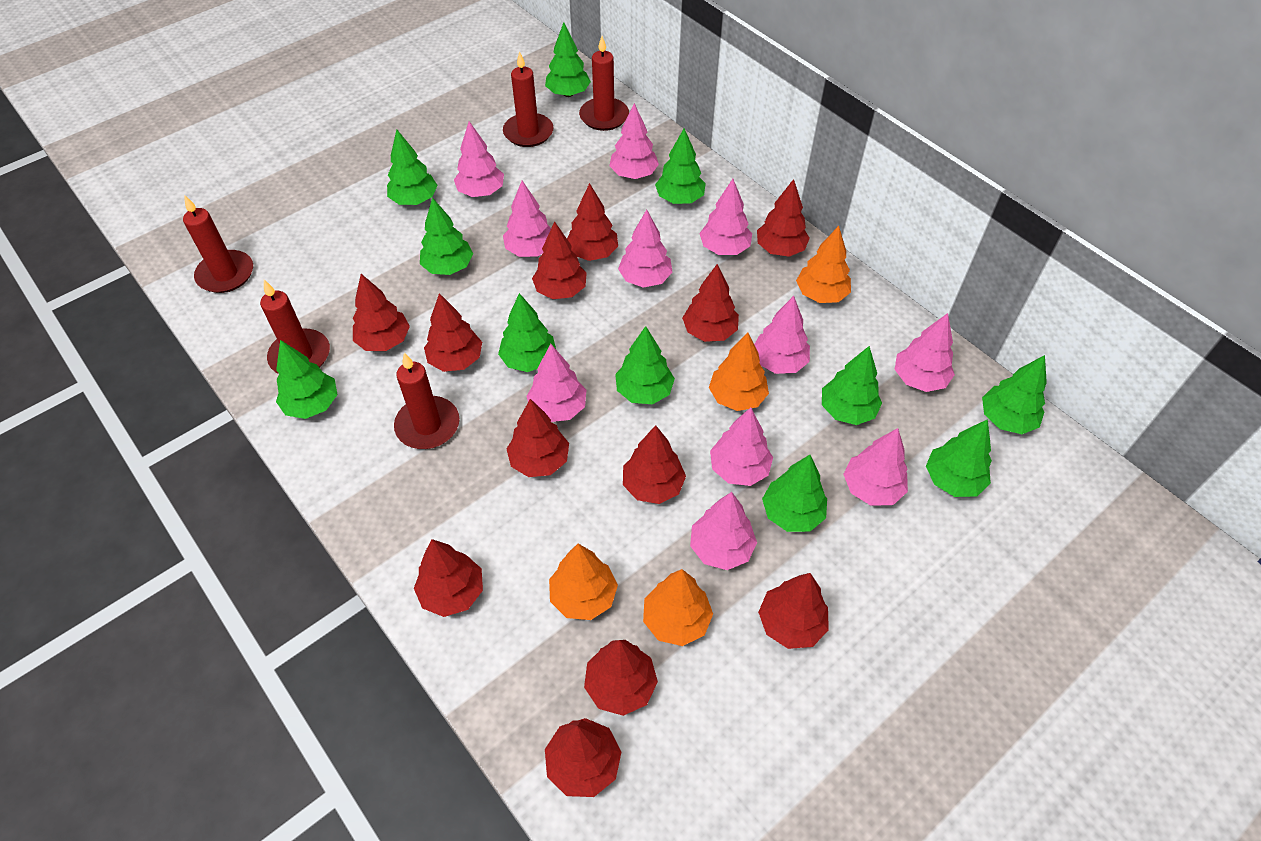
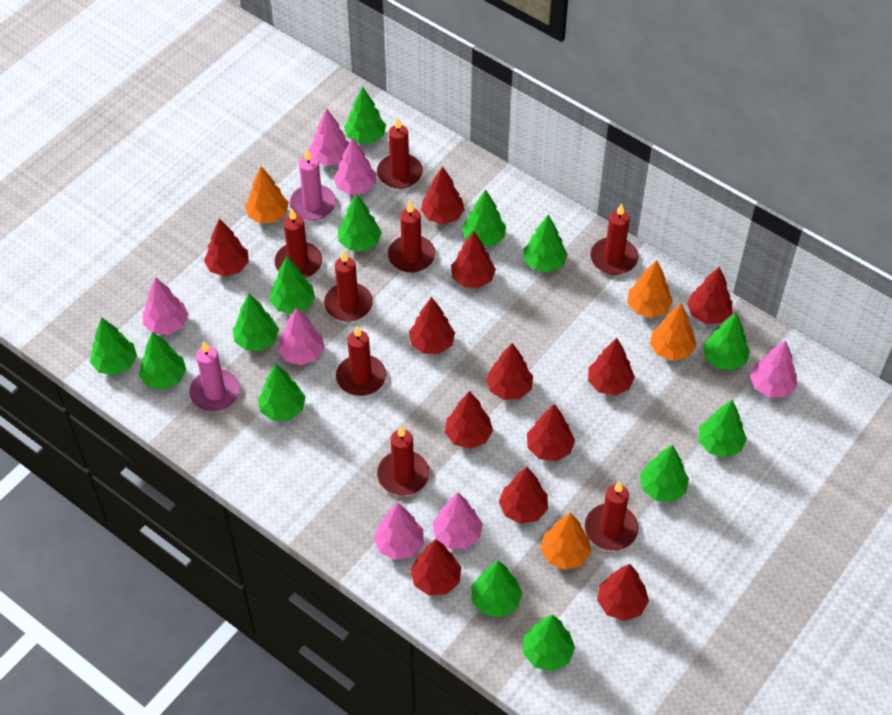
green tree: [276,340,338,419] [387,129,438,205] [420,197,473,275] [498,293,556,372] [545,22,591,97] [615,326,675,404] [655,128,706,204] [762,455,827,532] [822,346,882,425] [926,419,992,497] [982,355,1047,434] = 11 -> [90,317,137,375] [139,331,186,389] [233,294,279,350] [258,364,305,421] [269,257,315,314] [338,194,382,251] [344,87,386,144] [462,189,506,246] [471,561,522,617] [523,214,568,272] [523,615,575,671] [640,445,689,502] [699,400,747,458] [703,313,750,370] = 14
pink candle: none = 0 -> [189,341,240,411] [290,149,336,220] = 2
pink tree: [454,121,504,197] [503,181,551,257] [526,344,586,422] [609,103,659,179] [618,210,672,288] [690,492,757,570] [699,179,752,255] [710,408,773,486] [754,296,810,374] [843,428,908,506] [895,313,955,392] = 11 -> [143,277,189,335] [278,307,325,365] [309,108,350,166] [334,137,377,195] [374,503,424,560] [433,493,483,549] [750,341,797,398] = 7
red candle: [183,195,253,293] [260,280,330,374] [394,353,459,449] [503,51,554,147] [579,36,629,131] = 5 -> [274,209,322,278] [324,251,373,322] [336,326,386,396] [377,117,423,189] [377,426,429,496] [388,202,435,273] [585,482,638,551] [590,204,638,275] = 8

